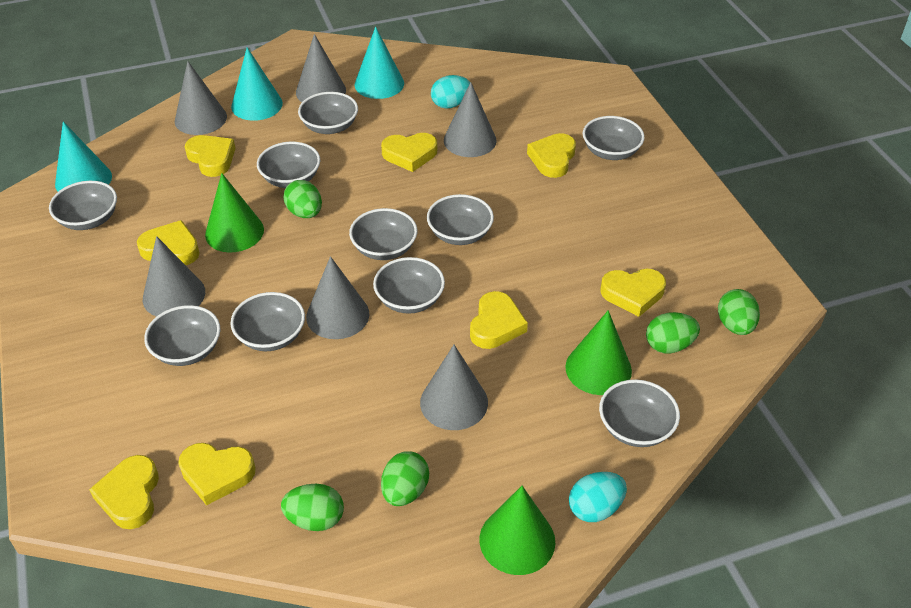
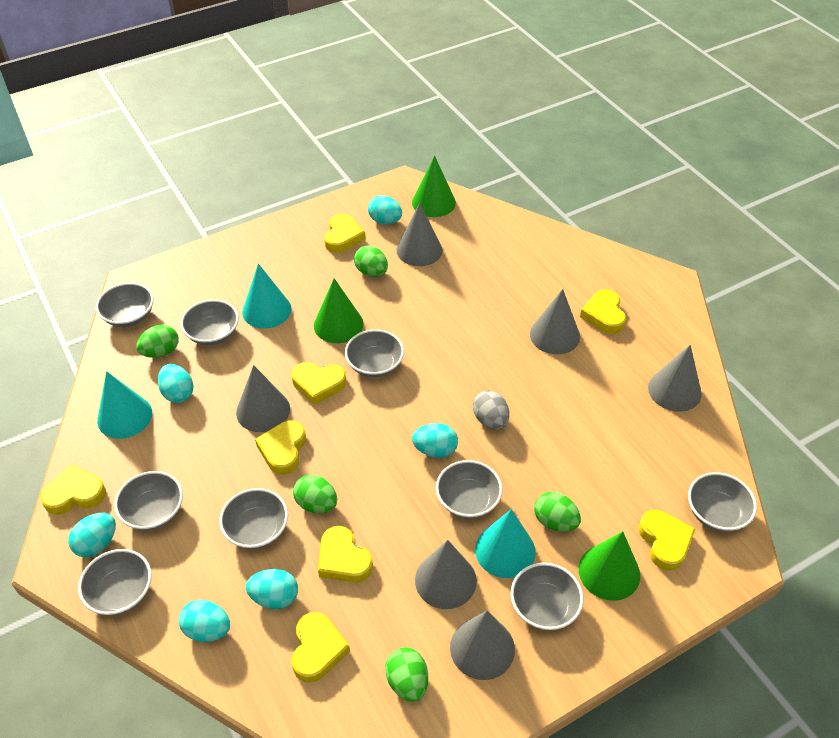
grey bowl: [49,181,117,230] [144,305,220,366] [230,292,305,351] [257,142,320,188] [298,92,358,134] [349,208,417,260] [373,257,445,314] [427,194,494,245] [583,116,645,160] [599,379,680,447] = 10 -> [78,549,152,615] [96,283,154,327] [114,471,183,530] [180,300,239,346] [219,488,288,549] [345,329,404,378] [436,460,503,519] [511,563,583,630] [688,472,757,532] = 9
grey egg: none = 0 -> [473,390,509,429] = 1
turquoise egg: [431,75,470,109] [569,472,627,522] = 2 -> [68,513,116,557] [158,364,194,403] [179,600,230,642] [246,569,298,609] [368,195,402,224] [412,423,458,458] = 6

